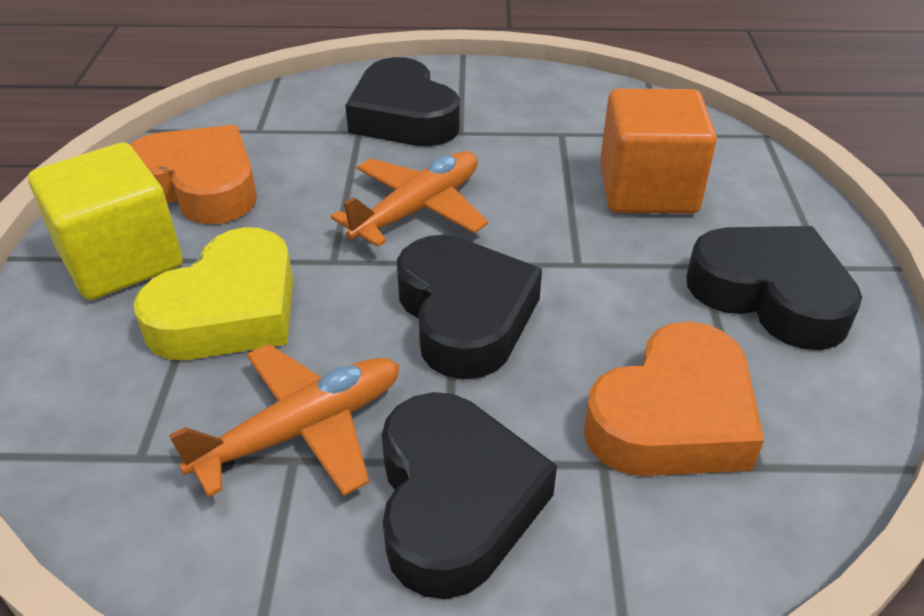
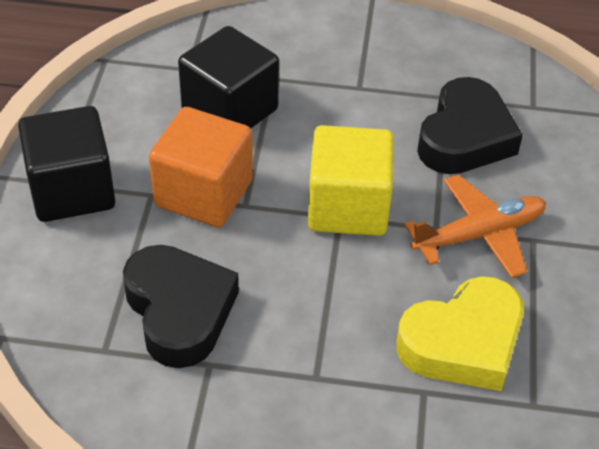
black cube: none = 0 -> [18,106,115,222] [178,26,279,128] = 2
black heart: [345,57,460,146] [382,392,557,599] [397,235,542,379] [686,226,862,350] = 4 -> [123,245,239,368] [417,77,523,174] = 2
orange heart: [129,125,257,224] [584,321,764,476] = 2 -> none = 0
orange plane: [169,344,399,497] [331,151,488,247] = 2 -> [404,175,546,278] = 1

